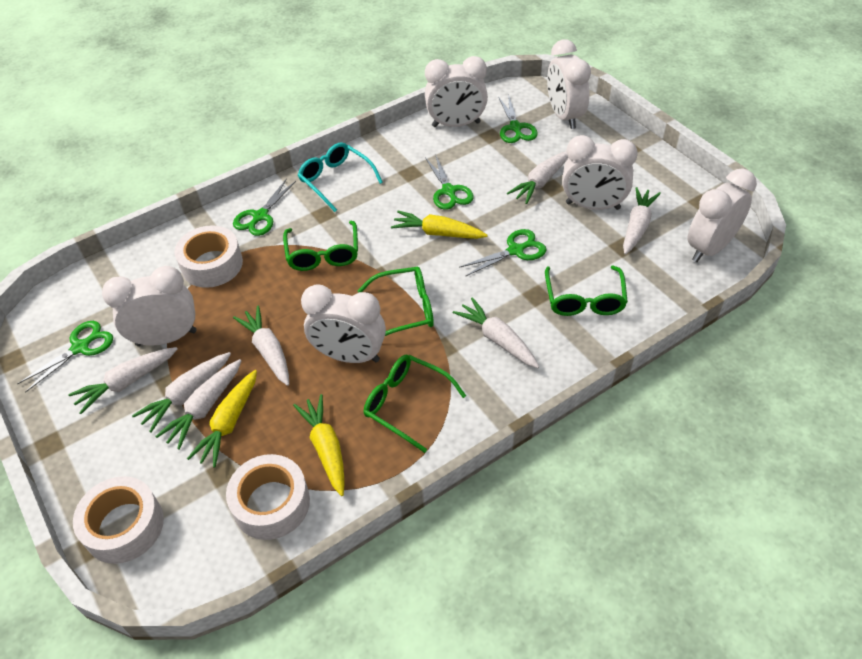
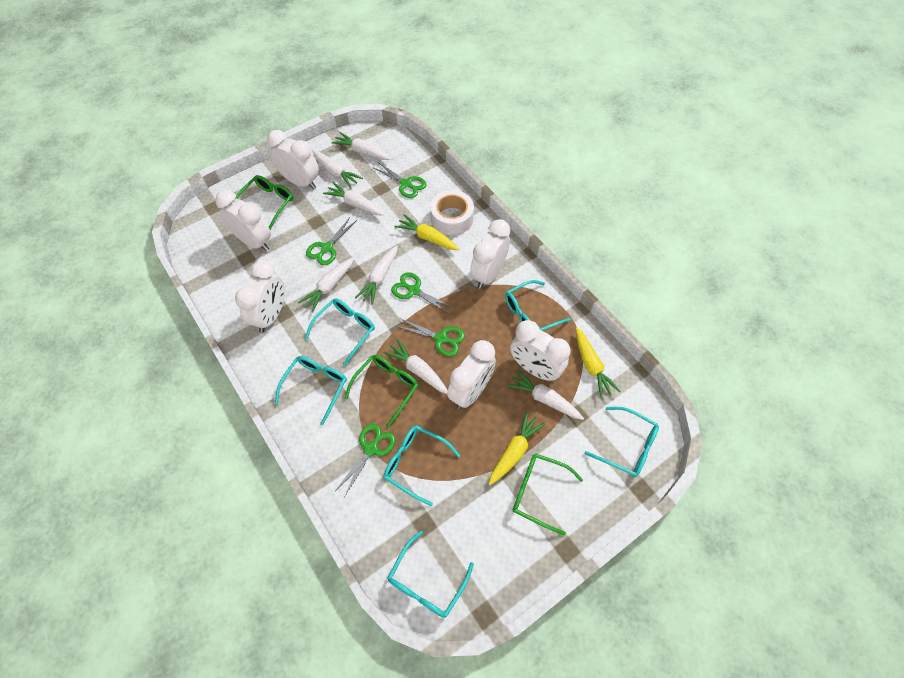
green glasses: [283,220,358,271] [357,267,434,336] [364,355,466,453] [545,266,628,316] = 4 -> [235,175,293,229] [345,355,418,427] [513,453,583,535] = 3
turquoise glasses: [298,142,383,212] = 1 -> [275,356,347,425] [305,299,375,366] [384,425,460,506] [388,531,474,618] [505,280,571,331] [584,407,659,477] = 6
white tape: [73,476,164,564] [175,225,243,288] [226,454,310,540] = 3 -> [430,190,474,235] = 1

